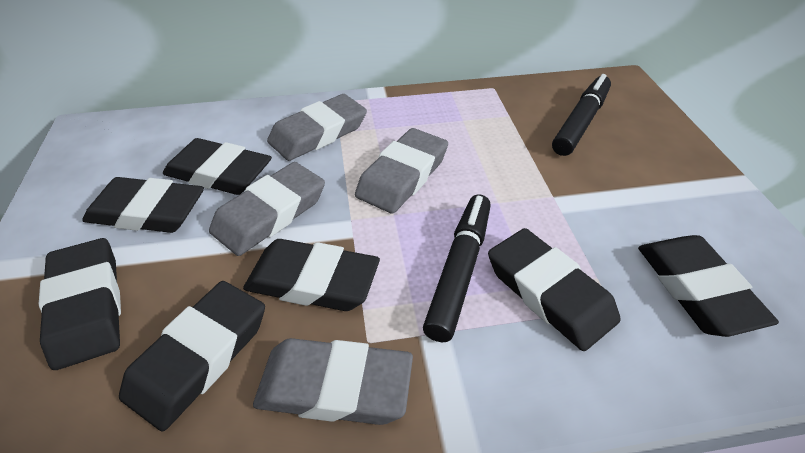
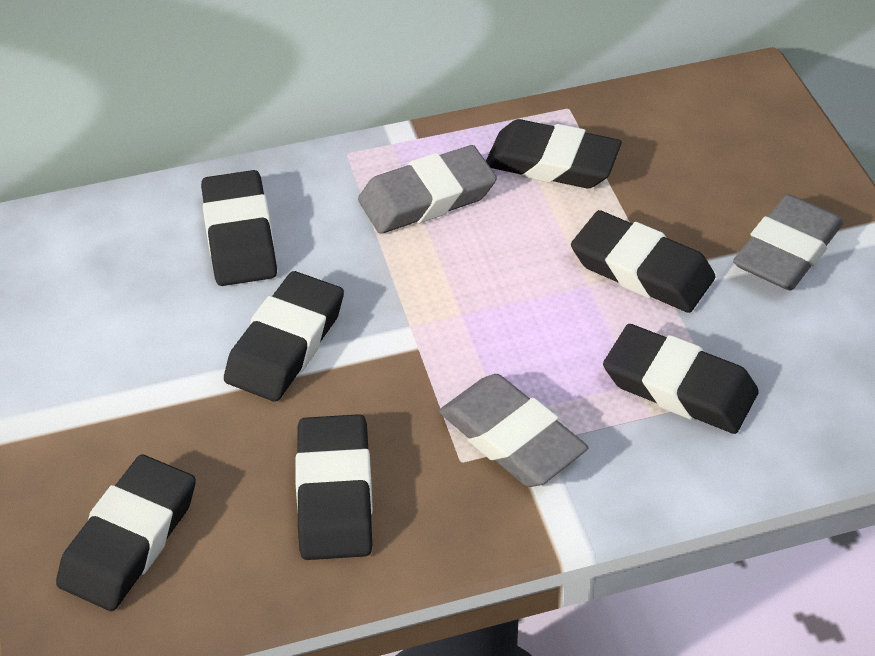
black marker: [423,194,491,342] [552,74,611,156] = 2 -> none = 0
grey eraser: [209,162,325,256] [253,338,413,425] [267,94,367,161] [355,128,448,214] = 4 -> [358,145,497,234] [439,374,588,487] [733,194,844,290] = 3

